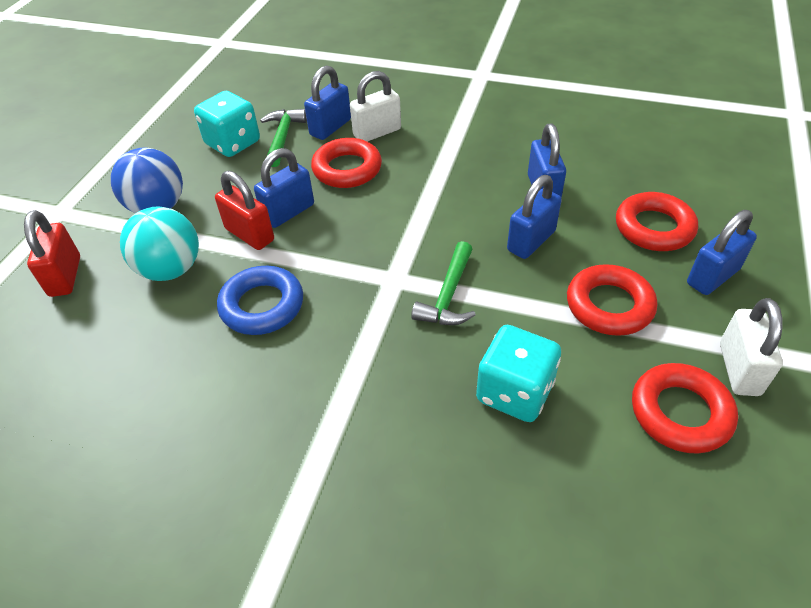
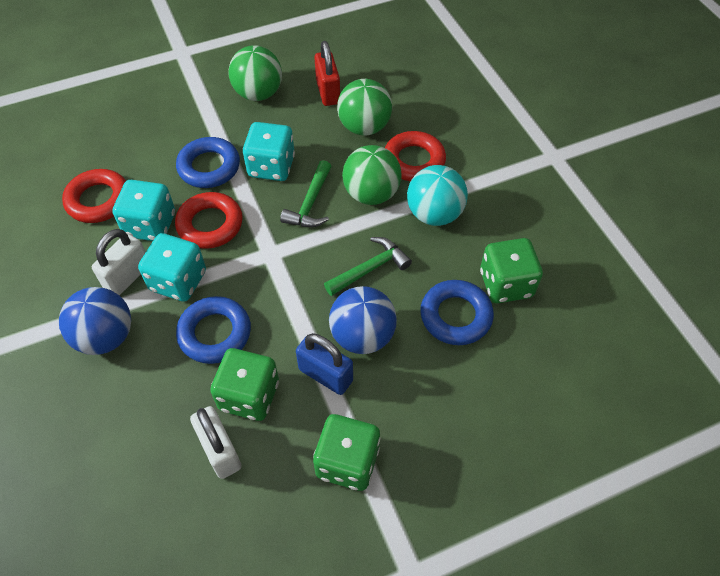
blue ball: [111,147,183,213] = 1 -> [59,287,131,355] [329,286,397,354] = 2
blue padlock: [254,148,314,228] [304,65,351,140] [507,175,562,259] [528,124,566,198] [687,210,757,295] = 5 -> [296,333,353,395] = 1
blue ring: [217,266,303,335] = 1 -> [176,137,240,188] [176,296,251,364] [420,280,494,345] = 3
green ball: none = 0 -> [229,45,282,101] [337,79,392,135] [342,145,402,205] = 3
green dice: none = 0 -> [210,348,279,421] [313,414,380,491] [480,238,543,303] = 3
red padlock: [24,210,80,297] [215,171,274,250] = 2 -> [314,41,340,106] = 1
red ring: [311,138,382,188] [567,264,657,336] [616,192,698,251] [632,363,738,454] = 4 -> [62,169,126,223] [175,192,243,249] [385,131,446,181] = 3
turquoise dice: [194,91,260,157] [476,325,561,422] = 2 -> [112,180,175,241] [138,233,206,302] [243,122,295,181] = 3

